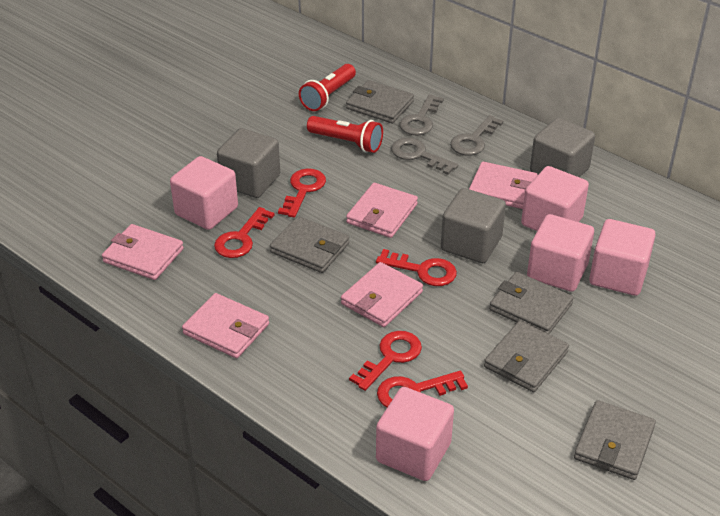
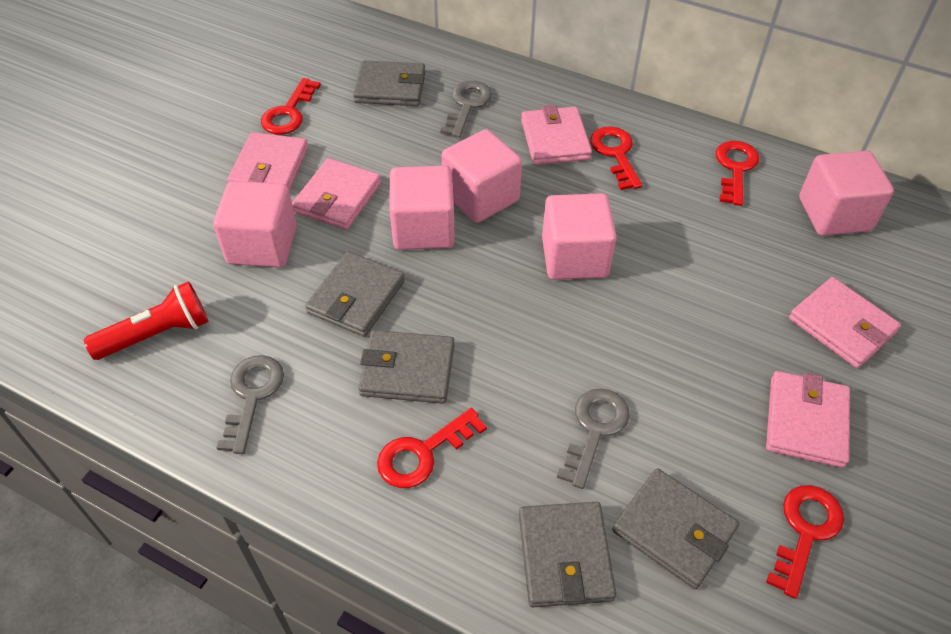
grey cube: [217,128,280,198] [441,188,506,263] [530,118,595,178] = 3 -> none = 0
red flashlight: [299,64,356,111] [307,116,383,153] = 2 -> [84,281,208,360] = 1

